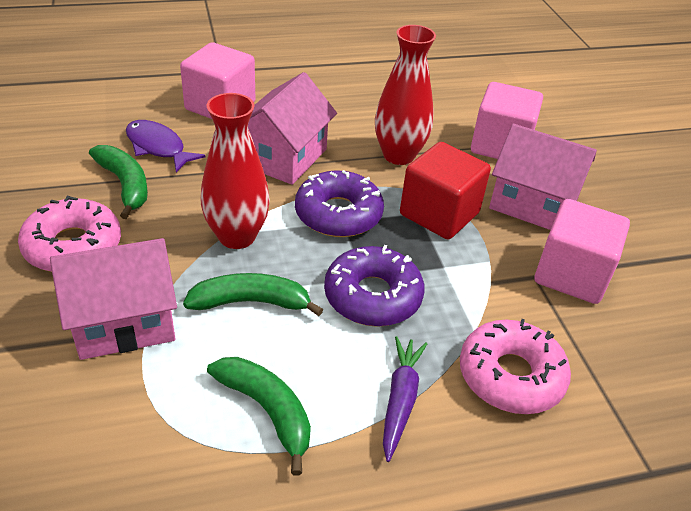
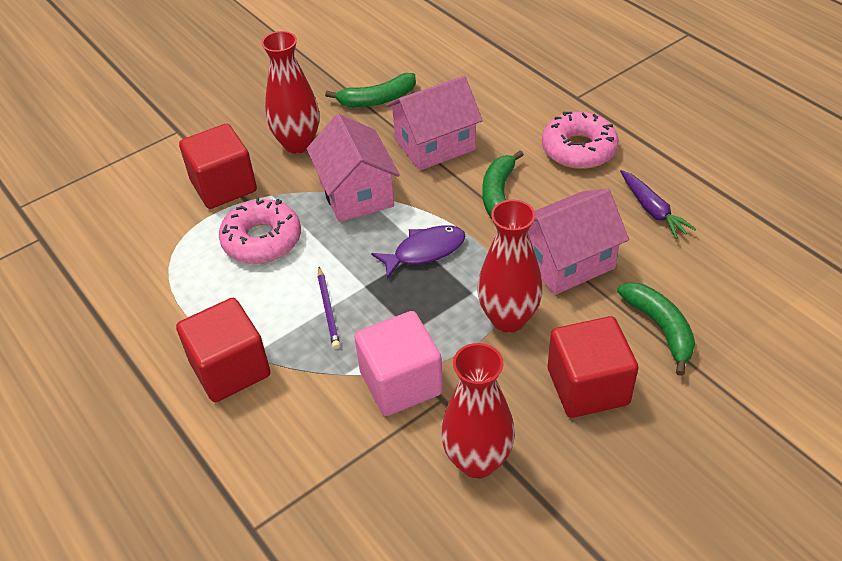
pink cube: [180,42,255,119] [471,82,543,159] [535,199,630,304] = 3 -> [354,311,443,416] = 1
purple donut: [295,170,384,237] [324,245,425,327] = 2 -> none = 0
purple pencil: none = 0 -> [318,267,340,349] = 1
red cube: [400,142,491,240] = 1 -> [176,298,271,402] [179,123,257,209] [548,316,638,418] = 3
red vase: [201,93,270,249] [375,25,436,165] = 2 -> [261,31,319,154] [441,343,515,479] [477,200,543,333] = 3

